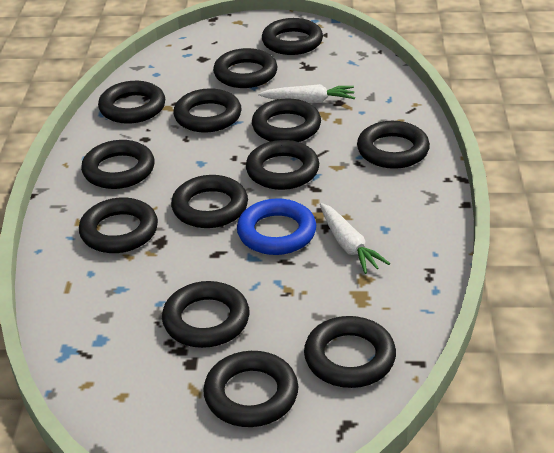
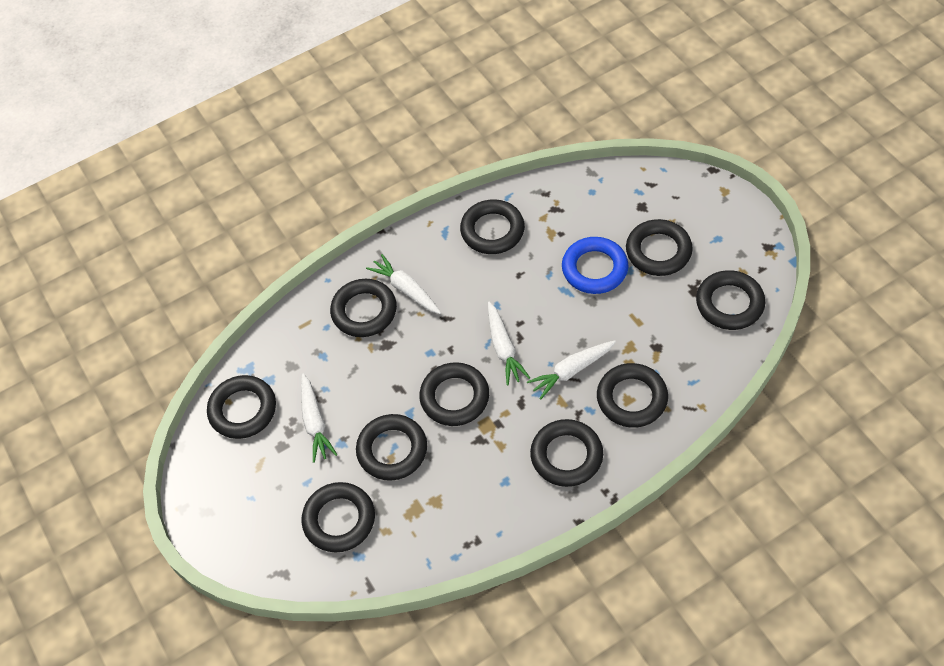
black ring: [79,197,158,253] [81,140,155,189] [98,81,165,124] [162,281,250,348] [171,175,248,228] [173,88,242,133] [203,351,298,427] [213,48,278,88] [246,140,319,190] [252,98,321,142] [262,18,323,55] [304,316,396,388] [357,121,430,169] = 13 -> [207,375,276,439] [302,482,375,552] [330,279,397,337] [356,414,427,481] [419,362,489,426] [460,199,525,254] [530,419,603,487] [597,363,668,428] [626,219,693,276] [696,270,765,330] = 10
white carrot: [258,84,355,103] [320,203,390,274] = 2 -> [301,374,337,463] [366,254,441,314] [488,302,530,385] [527,341,616,400] = 4

